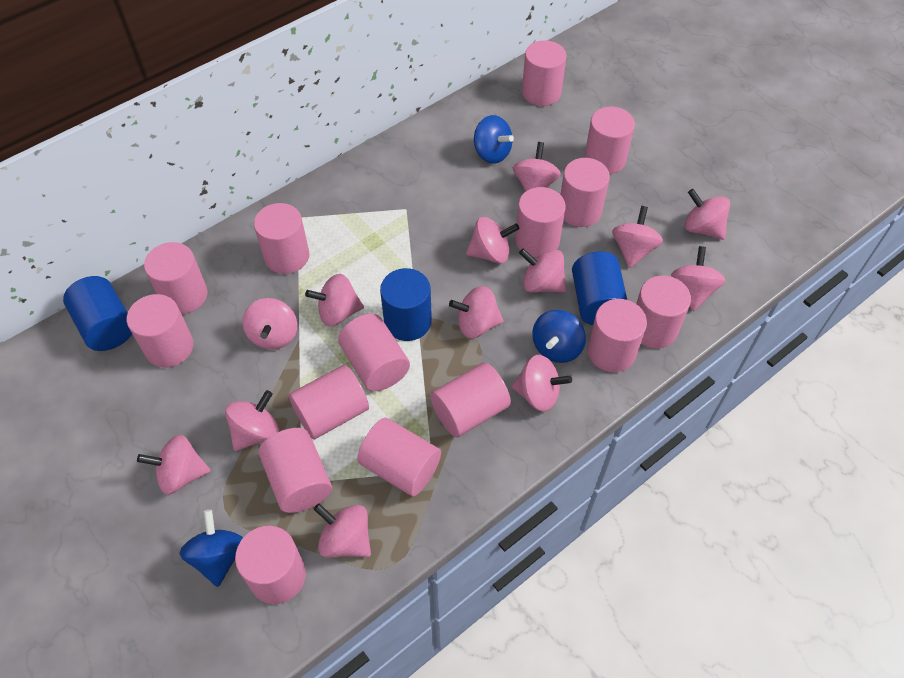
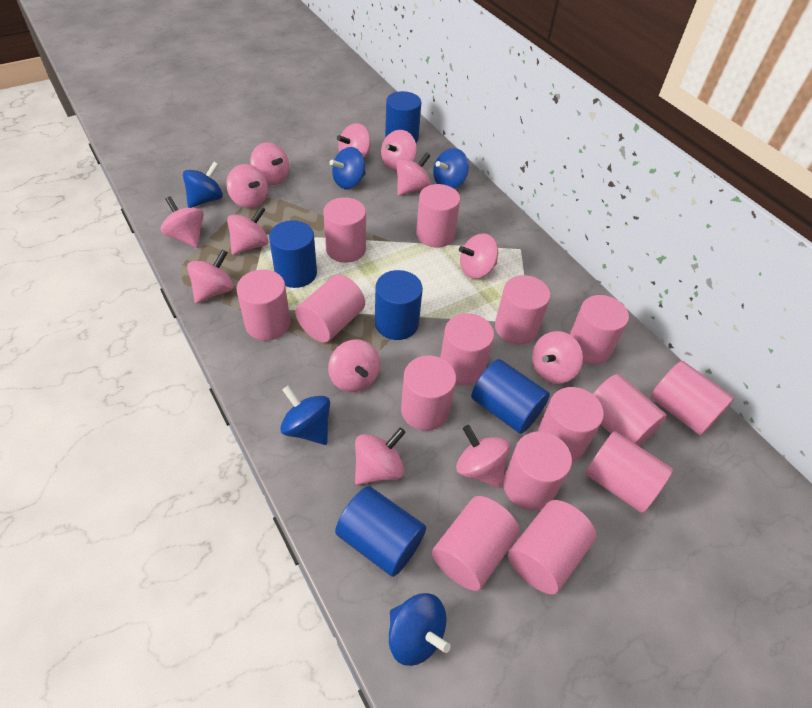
blue cylinder: [63,276,132,351] [380,268,432,341] [572,251,627,325] = 3 -> [269,220,317,288] [335,486,426,577] [375,270,423,340] [385,91,421,143] [471,359,550,434] = 5
blue spinning top: [179,510,243,587] [474,115,514,164] [532,310,586,363] = 3 -> [183,162,223,208] [280,386,330,445] [329,147,366,189] [389,593,451,666] [433,148,469,189] = 5

